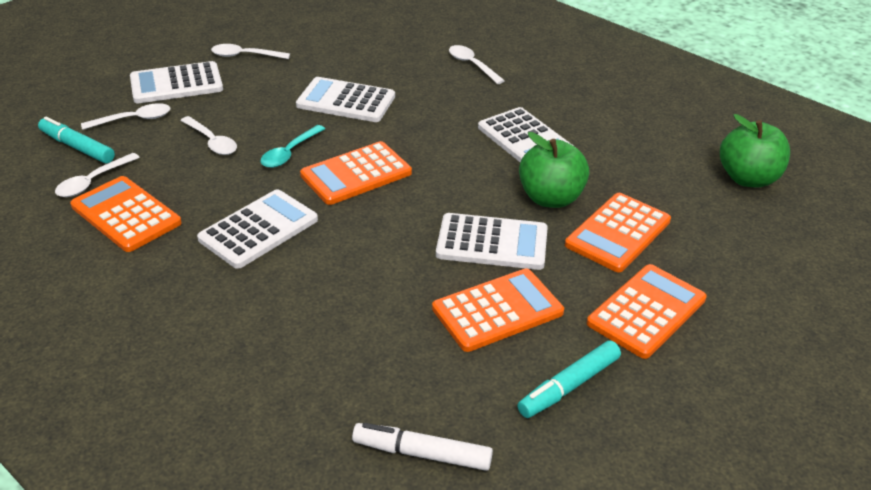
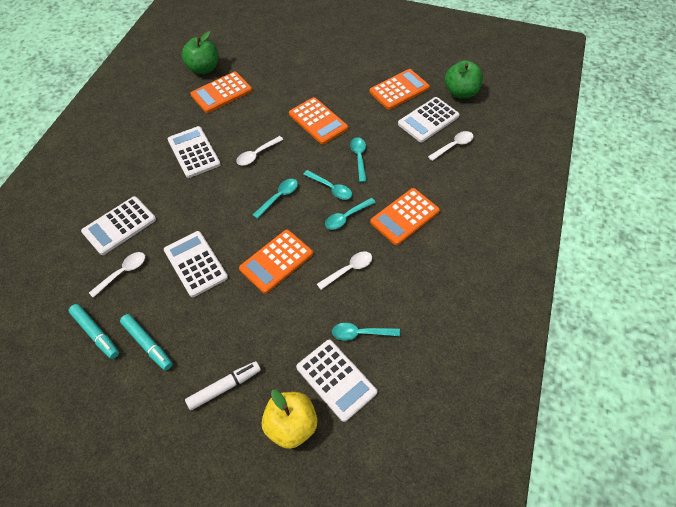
turquoise spoon: [260,125,325,168] = 1 -> [253,179,298,219] [303,170,352,200] [325,198,376,229] [332,323,400,341] [350,137,367,182] = 5
white spoon: [55,153,140,197] [81,103,170,130] [180,116,237,155] [211,44,290,59] [449,45,505,84] = 5 -> [89,252,145,298] [236,136,284,166] [317,252,372,290] [428,131,474,161] = 4
yellow apple: none = 0 -> [262,390,318,449] = 1

